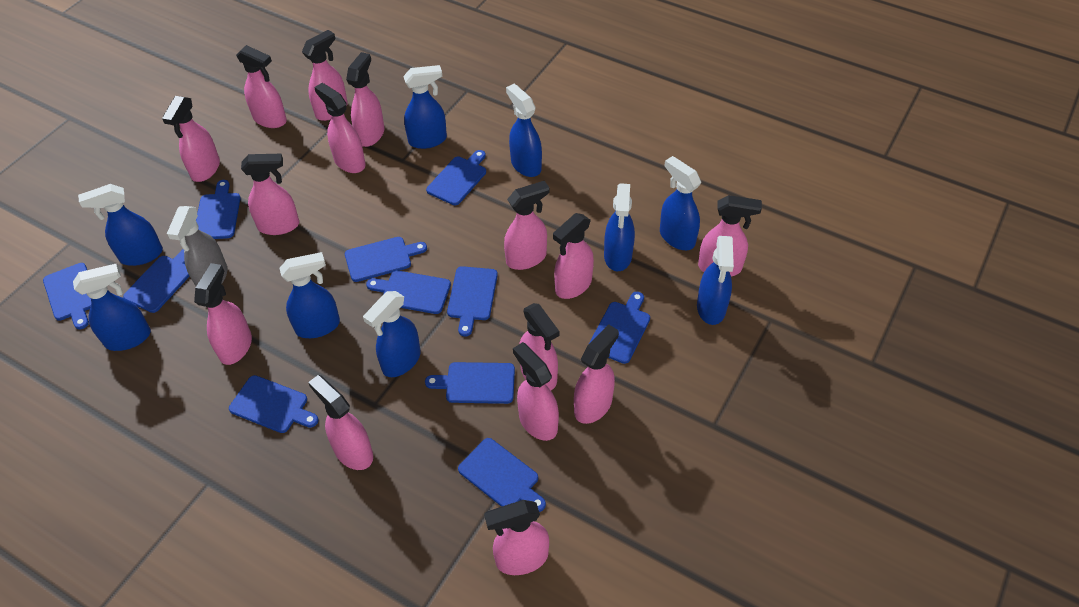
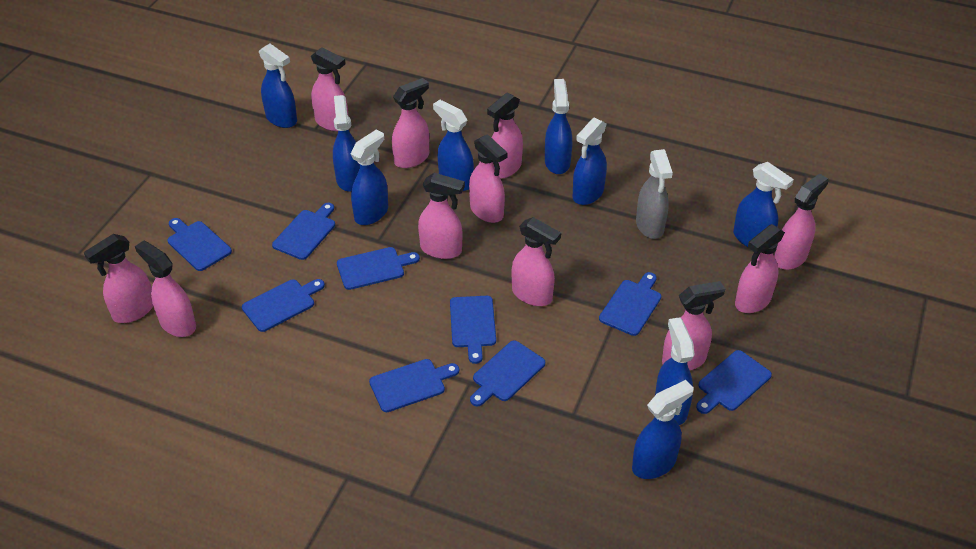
blue cutting board: [43,263,91,329] [123,249,190,313] [196,180,241,239] [229,375,319,433] [345,237,427,282] [366,271,451,314] [425,362,515,404] [426,150,486,205] [447,266,498,337] [458,438,546,512] [589,292,650,364] = 11 -> [167,218,232,271] [242,279,325,332] [272,203,335,260] [337,247,420,290] [369,359,459,412] [450,296,496,364] [470,341,545,406] [599,272,661,336] [696,350,772,414] = 9
pink spray bottle: [162,96,220,182] [194,263,252,365] [236,45,287,128] [241,154,299,235] [302,30,348,121] [308,375,373,470] [314,83,366,173] [346,52,384,147] [484,500,549,575] [504,181,549,270] [513,342,559,441] [520,303,559,390] [553,213,594,299] [574,324,619,424] [698,195,762,276] = 15 -> [84,234,153,323] [135,240,196,337] [311,47,348,131] [392,78,429,168] [418,173,465,259] [469,134,507,223] [487,93,523,179] [512,217,561,306] [662,281,725,370] [735,224,785,313] [774,174,828,270] = 11

